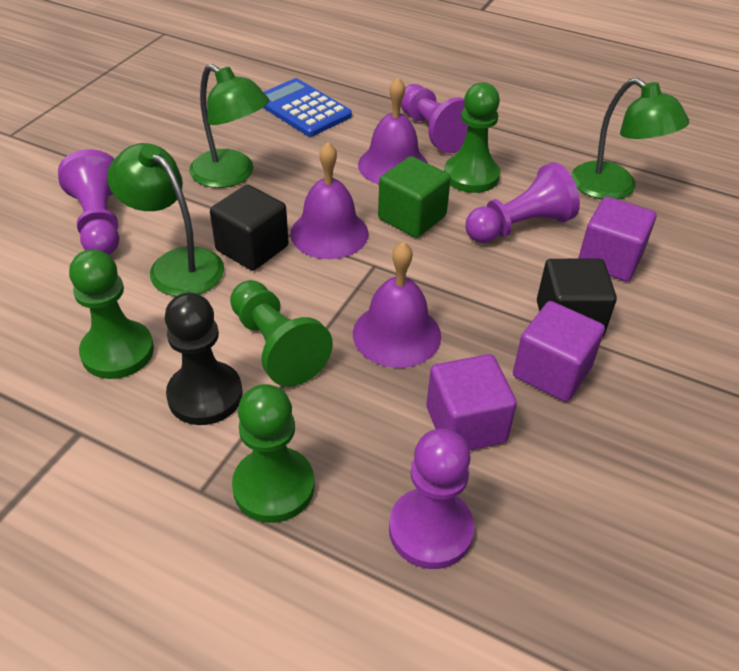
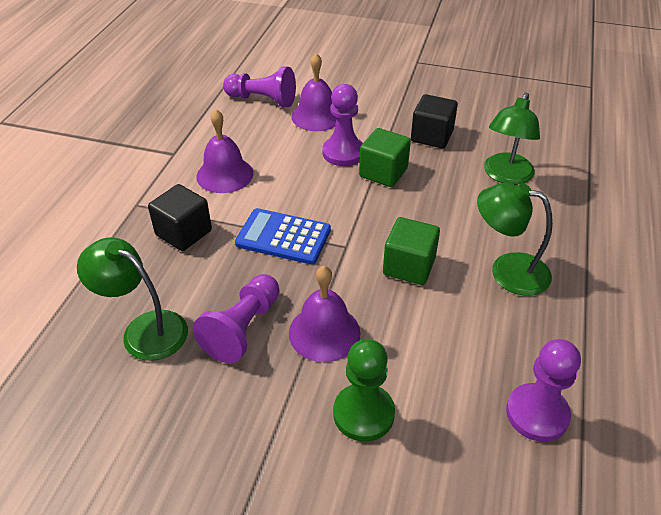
black pawn: [165,292,243,425] = 1 -> none = 0
green cube: [378,156,451,238] = 1 -> [359,128,411,187] [383,217,440,285] = 2
green pawn: [69,249,154,379] [230,280,333,386] [232,384,315,523] [444,82,500,193] = 4 -> [333,339,395,442] = 1
purple cube: [426,354,517,451] [513,301,605,402] [578,197,656,281] = 3 -> none = 0

